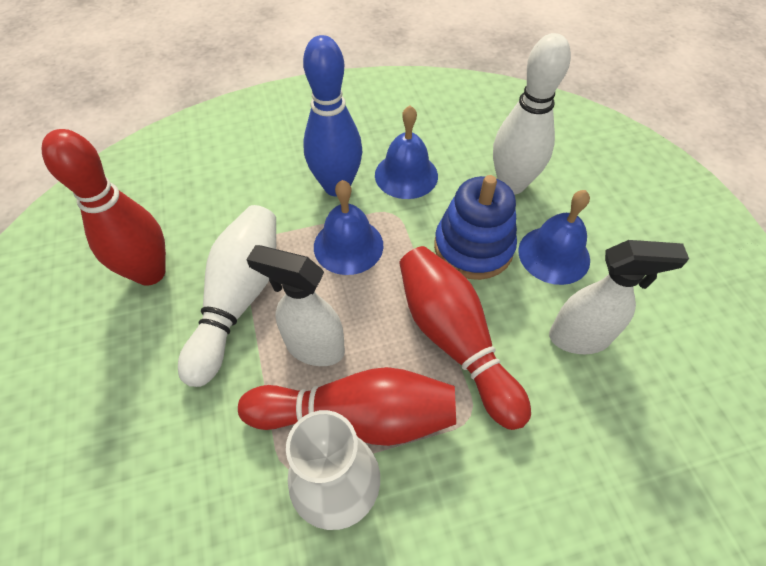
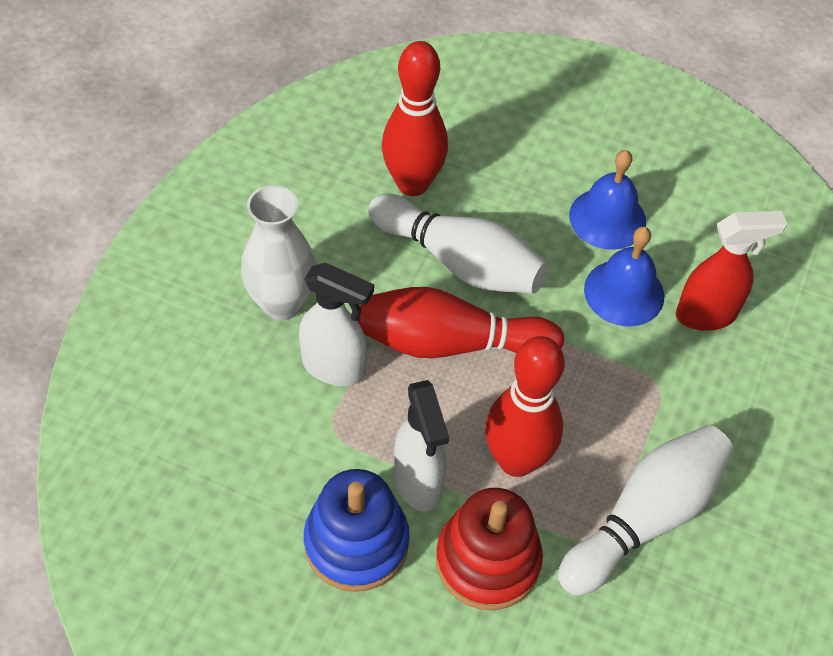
blue bell: [314,180,384,275] [375,105,438,199] [518,190,590,285] = 3 -> [569,150,646,250] [584,226,664,326] = 2
blue bowling pin: [303,35,362,197] = 1 -> none = 0
red spray bottle: none = 0 -> [676,211,787,331] = 1
red stacking toy: none = 0 -> [436,488,543,610] = 1

